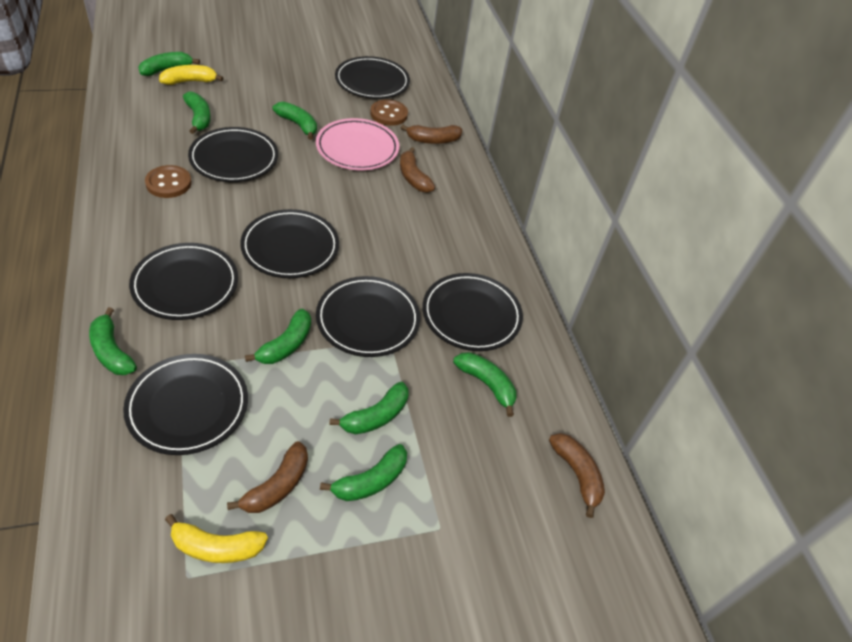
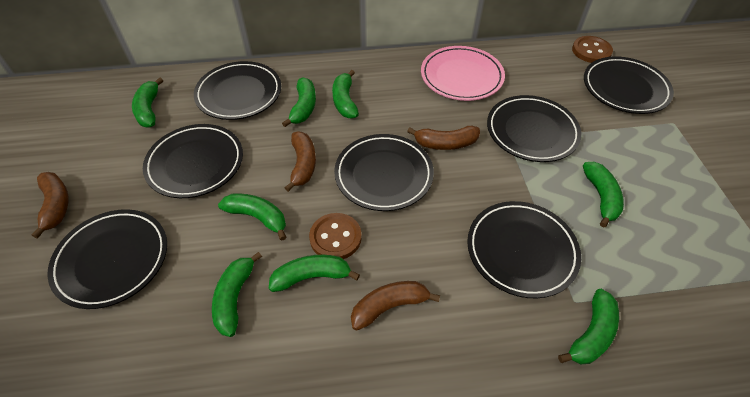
yellow banana: [159,65,223,85] [165,514,268,563] = 2 -> none = 0

